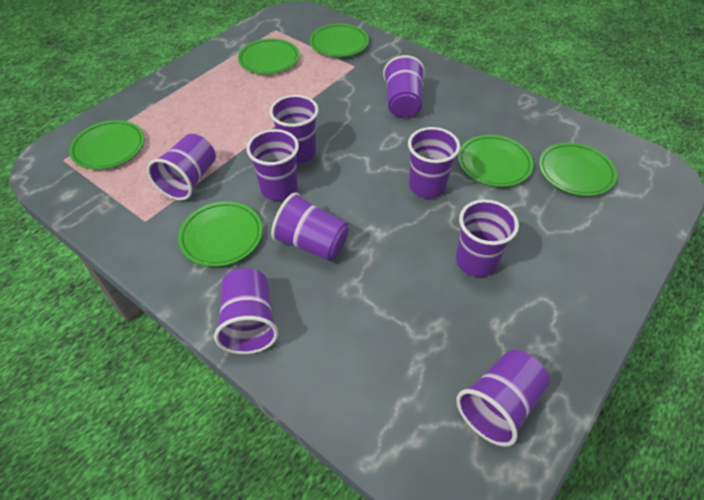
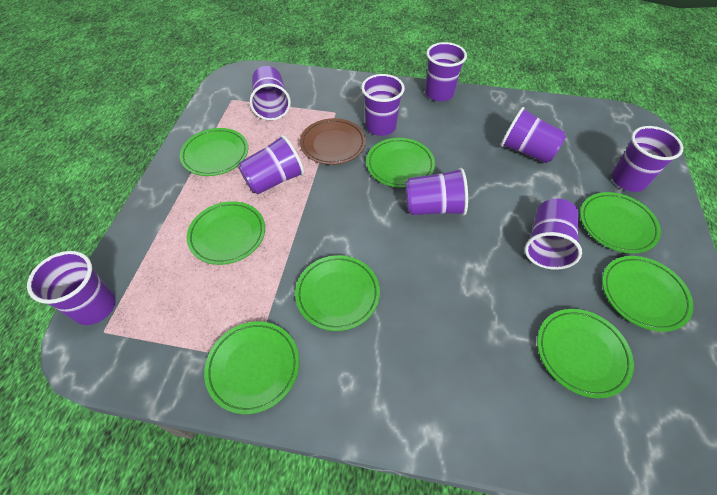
brown plate: none = 0 -> [300,118,366,165] = 1
green plate: [69,120,144,170] [178,201,263,267] [238,38,299,74] [310,23,369,57] [458,135,533,187] [539,142,617,196] = 6 -> [180,128,248,176] [187,201,265,265] [204,321,299,414] [295,255,380,331] [366,138,435,188] [537,309,634,398] [580,192,661,253] [602,256,694,332] = 8

